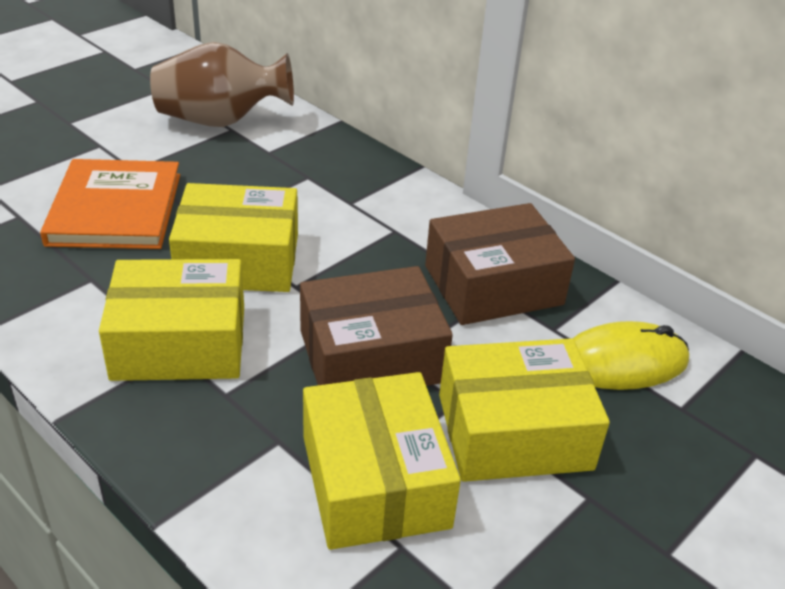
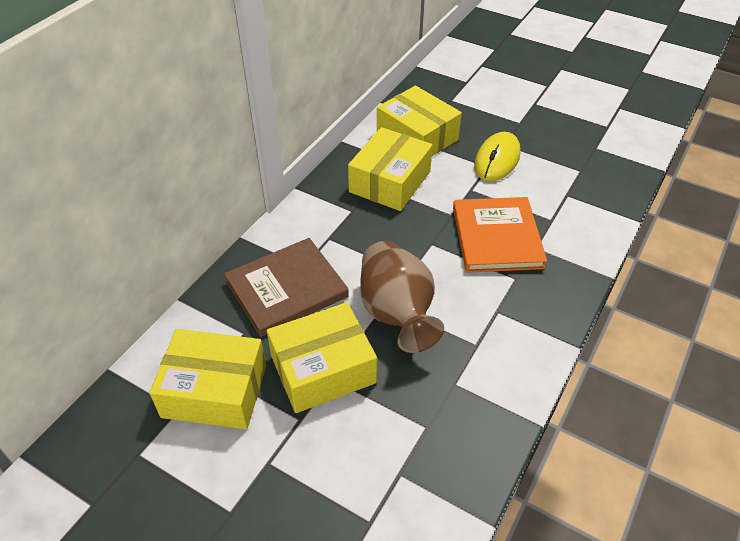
brown book: none = 0 -> [224,238,349,337] = 1
brown box: [300,266,453,386] [425,203,575,325] = 2 -> none = 0

